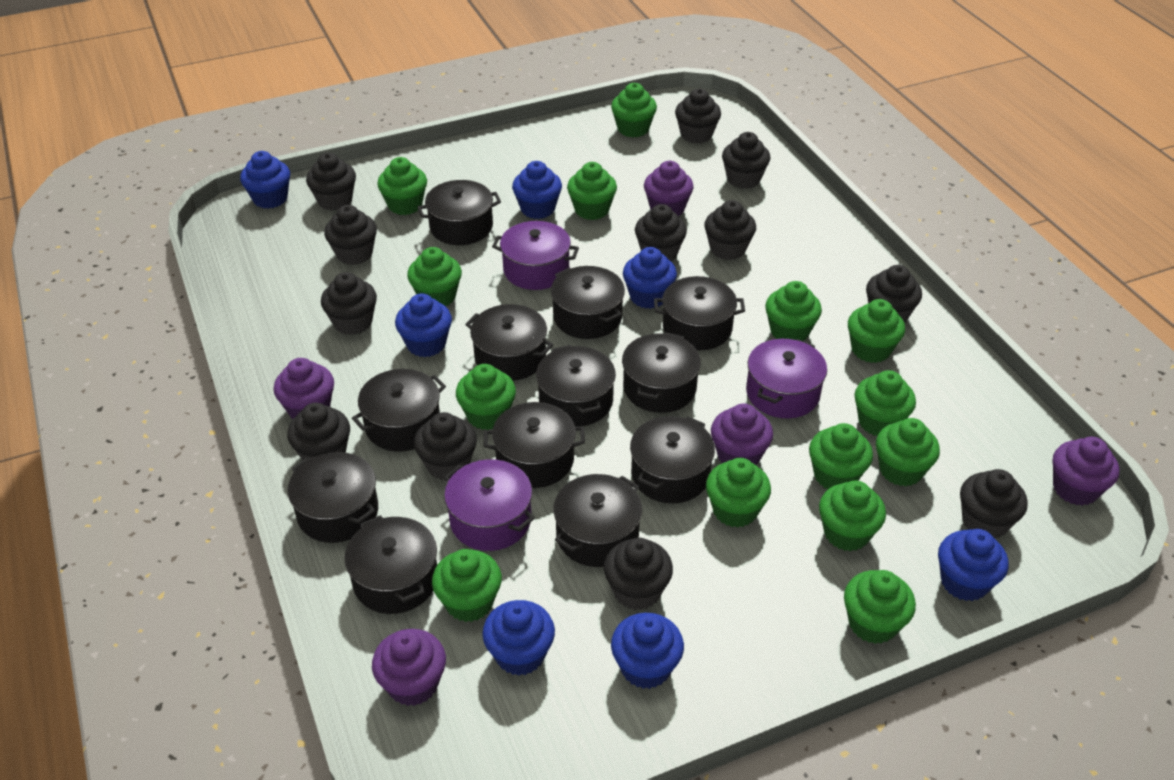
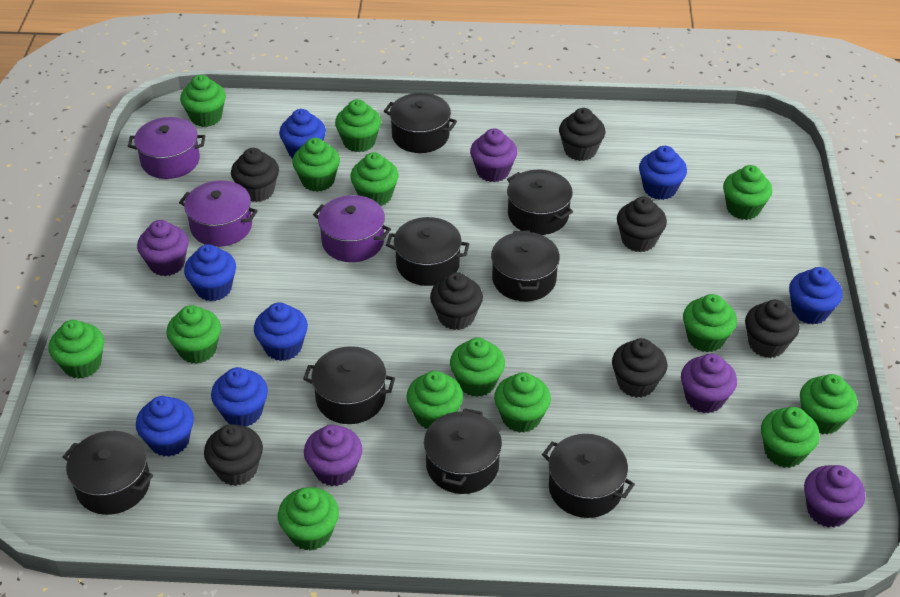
black cupcake: [287,403,350,460] [306,153,356,211] [321,272,377,335] [324,205,377,265] [414,412,477,481] [604,538,673,610] [635,204,687,261] [675,89,721,143] [704,200,756,260] [722,132,770,189] [866,265,922,323] [960,469,1028,538] = 12 -> [204,424,263,486] [231,148,279,202] [430,272,483,330] [559,108,605,161] [612,338,667,398] [617,197,667,252] [745,300,800,358] = 7
black pot: [288,452,378,543] [344,515,437,614] [352,369,446,451] [418,180,501,245] [465,304,553,381] [484,402,585,488] [536,345,616,427] [551,266,625,339] [553,474,642,567] [622,332,701,413] [630,416,715,503] [654,276,745,350] = 12 -> [63,431,153,515] [303,346,395,424] [384,93,457,153] [386,217,469,286] [424,408,502,494] [491,230,560,301] [507,170,573,235] [542,434,635,518] = 8

